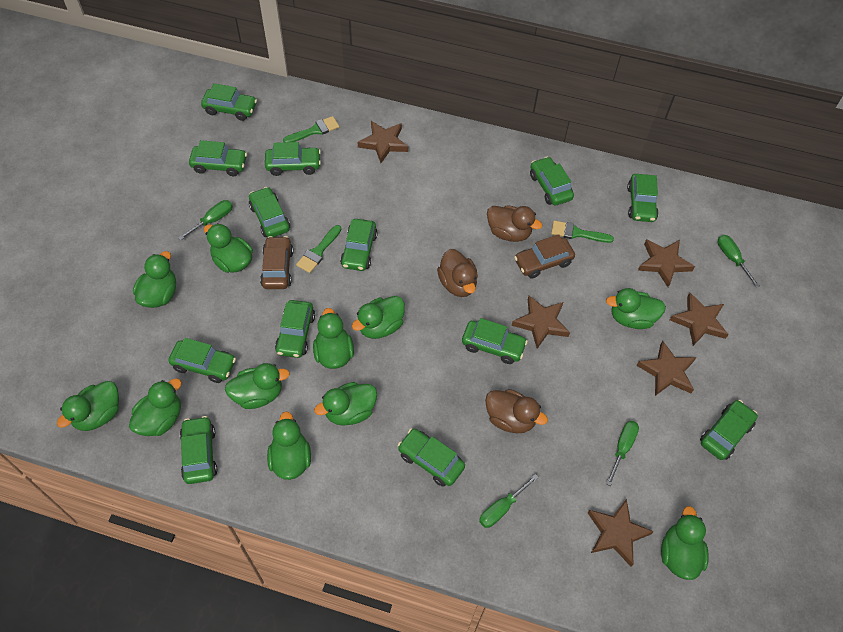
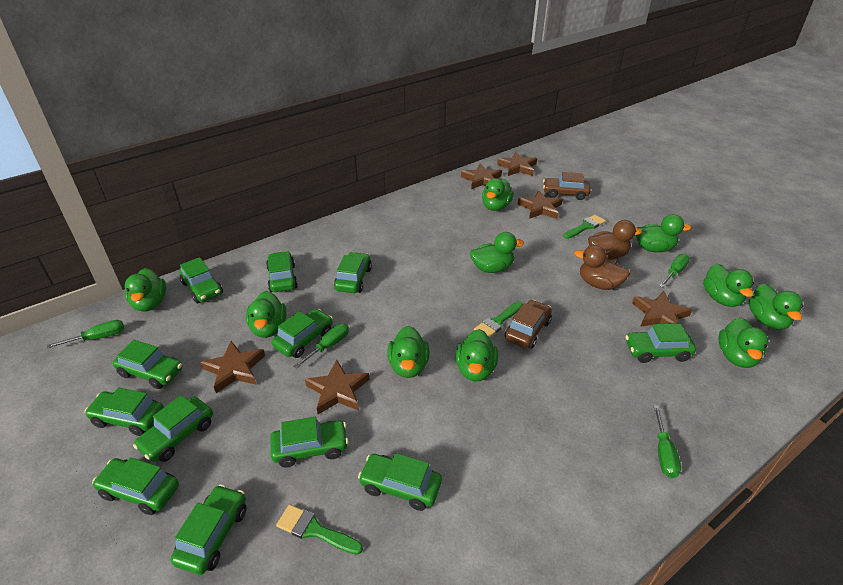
brown duck: [437,249,478,297] [485,389,548,433] [487,205,542,242] = 3 -> [574,245,630,290] [588,220,642,260] = 2
green car: [168,338,236,383] [180,416,217,484] [189,140,247,176] [201,83,257,121] [249,187,290,237] [265,142,321,176] [275,300,315,358] [340,219,378,271] [398,429,465,487] [462,318,528,364] [530,156,574,205] [627,174,659,222] [700,400,758,460] = 13 -> [84,388,164,436] [92,457,179,515] [113,340,182,389] [133,395,213,462] [171,484,247,575] [179,257,223,303] [266,251,298,292] [270,417,348,468] [272,309,333,358] [334,252,372,293] [358,453,442,511] [626,324,696,363] = 12
green duck: [57,381,119,431] [129,378,181,436] [133,251,176,308] [204,223,253,273] [225,363,290,409] [267,411,311,480] [313,308,354,369] [314,382,377,426] [352,296,405,339] [606,288,666,329] [661,506,709,580] = 11 -> [125,268,166,312] [246,291,286,338] [387,326,430,378] [456,329,498,381] [470,232,524,273] [482,178,514,211] [635,214,691,252] [703,264,754,307] [718,317,768,368] [748,283,803,330] = 10

